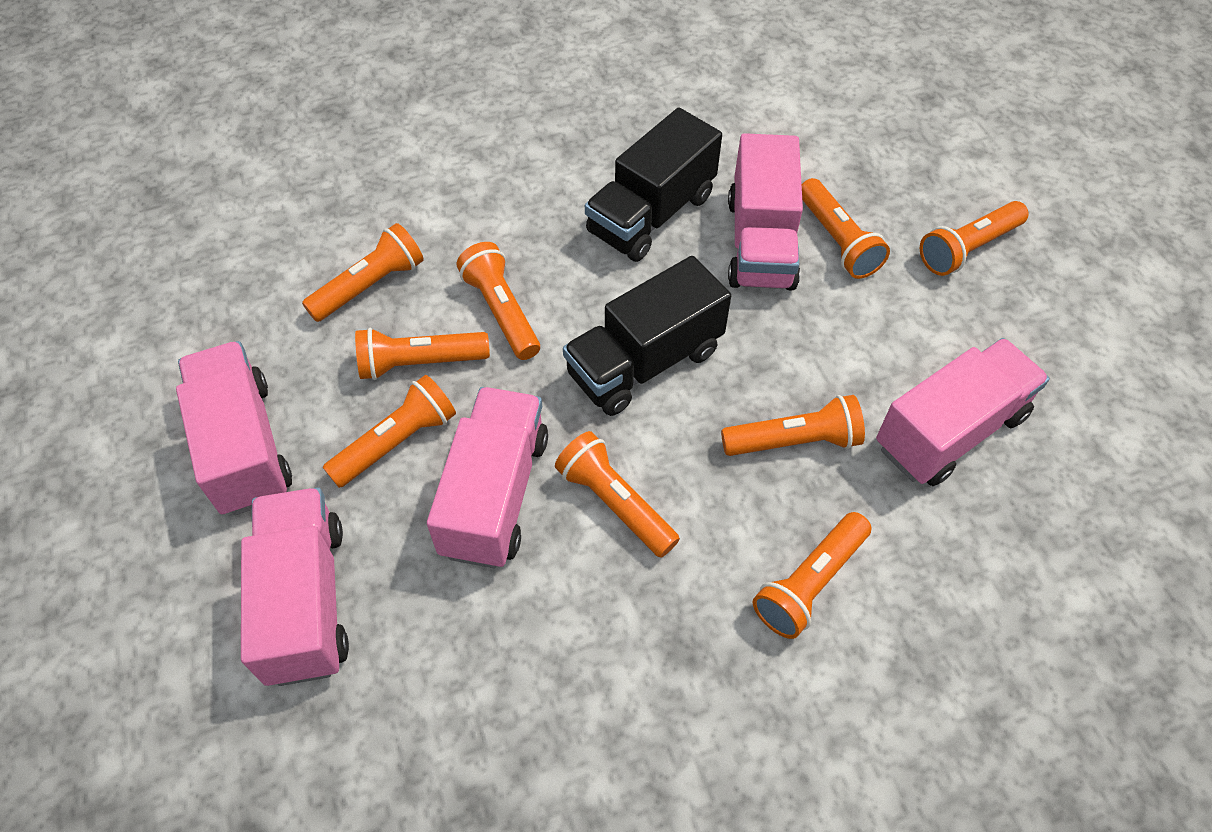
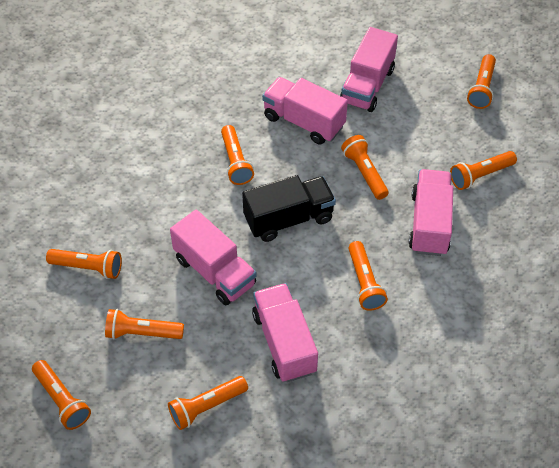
black truck: [563,256,731,416] [585,108,722,262] = 2 -> [242,175,336,242] = 1

